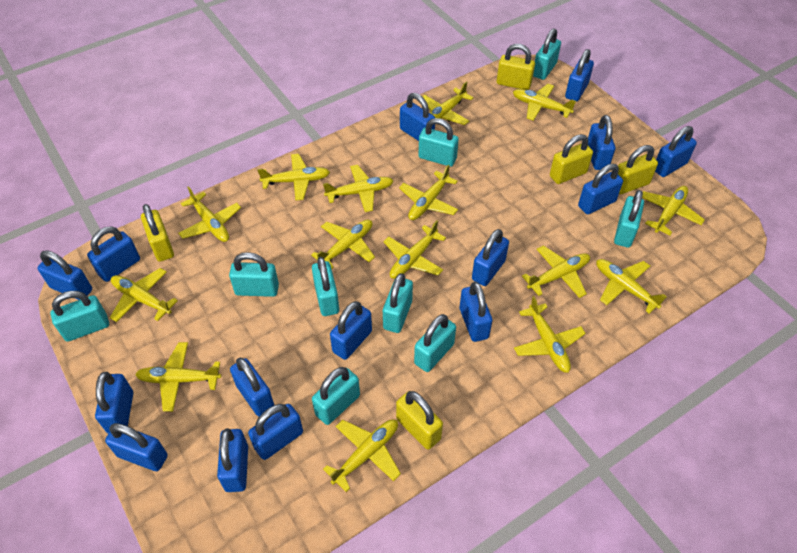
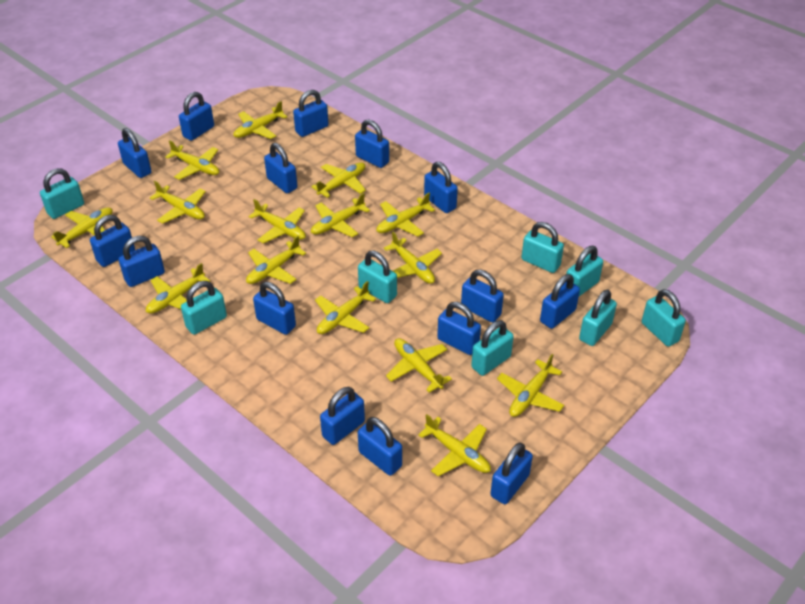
turquoise padlock: [50,291,109,342] [229,252,279,297] [312,257,339,316] [312,367,360,425] [383,273,413,333] [414,314,456,372] [418,118,459,167] [533,28,561,80] [614,190,644,248] = 9 -> [40,168,84,219] [181,281,227,335] [358,251,397,303] [471,320,514,376] [521,222,564,273] [566,246,603,296] [579,290,617,346] [642,289,686,347] = 8
yellow padlock: [141,204,174,262] [396,391,443,450] [497,44,535,90] [550,134,593,184] [618,145,658,194] = 5 -> none = 0

